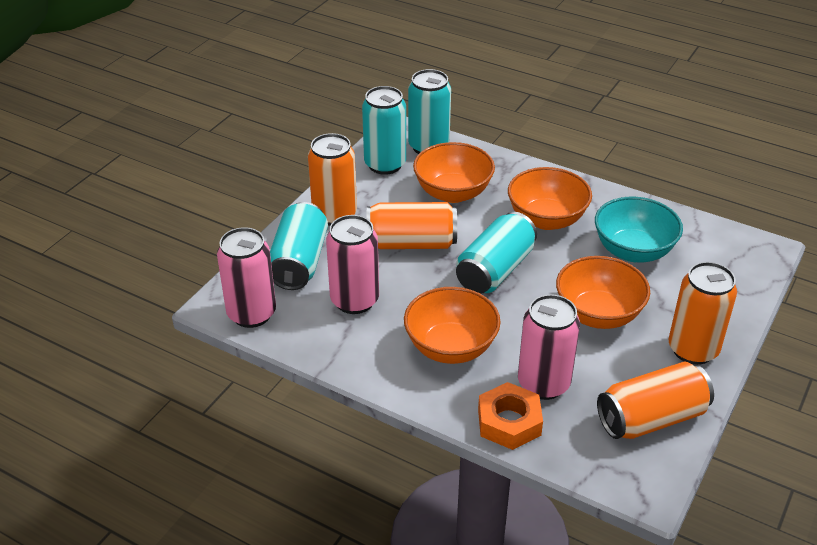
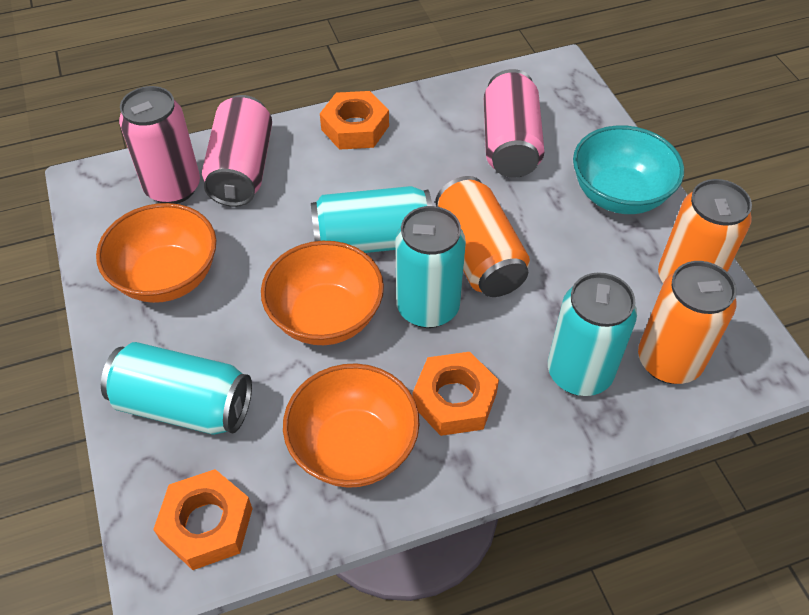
orange bowl: [404,287,501,364] [413,142,495,203] [508,167,592,230] [556,256,650,329] = 4 -> [96,203,217,303] [261,241,384,345] [283,363,420,488] = 3
orange can: [308,133,357,226] [367,202,457,249] [597,361,714,439] [669,262,737,365] = 4 -> [435,176,530,297] [638,261,737,384] [658,179,752,283] = 3
orange nut: [478,382,543,450] = 1 -> [153,469,253,570] [320,91,389,150] [413,352,499,436] = 3

